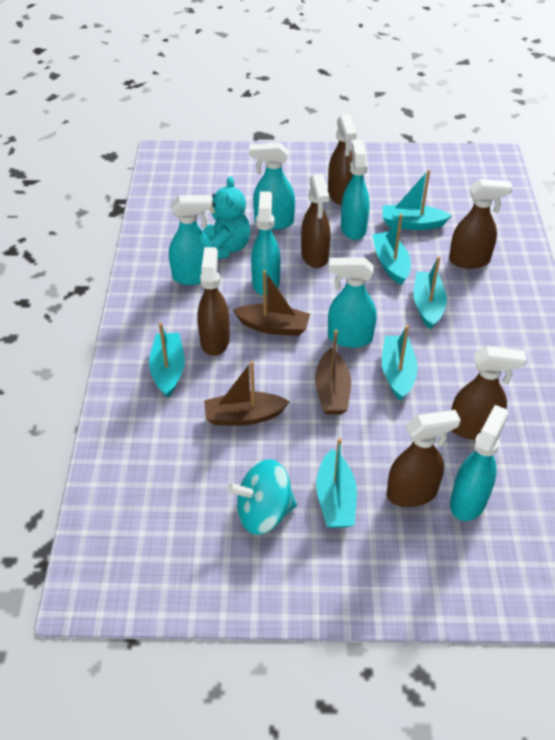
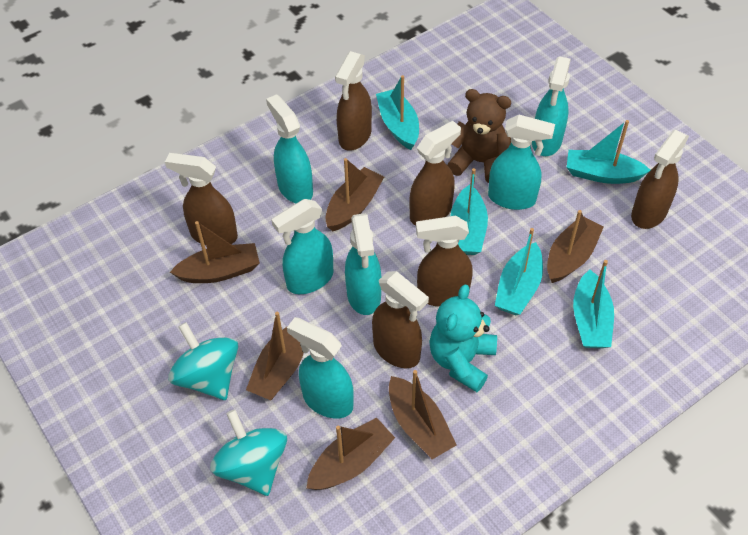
brown boat: [204,361,290,425] [233,270,310,336] [315,330,351,414] = 3 -> [170,221,260,283] [246,311,303,400] [306,417,395,490] [325,158,384,231] [389,370,456,459] [547,210,604,283] = 6
brown teddy bear: none = 0 -> [447,89,511,183] = 1
turquoise boat: [149,322,185,398] [316,438,357,528] [372,214,411,285] [382,325,418,401] [383,170,452,230] [413,256,447,330] = 6 -> [376,75,419,150] [450,168,488,255] [495,228,543,315] [567,120,650,184] [573,260,614,348] = 5
turquoise spinning top: [227,459,297,535] = 1 -> [168,322,238,400] [210,409,287,496] = 2

